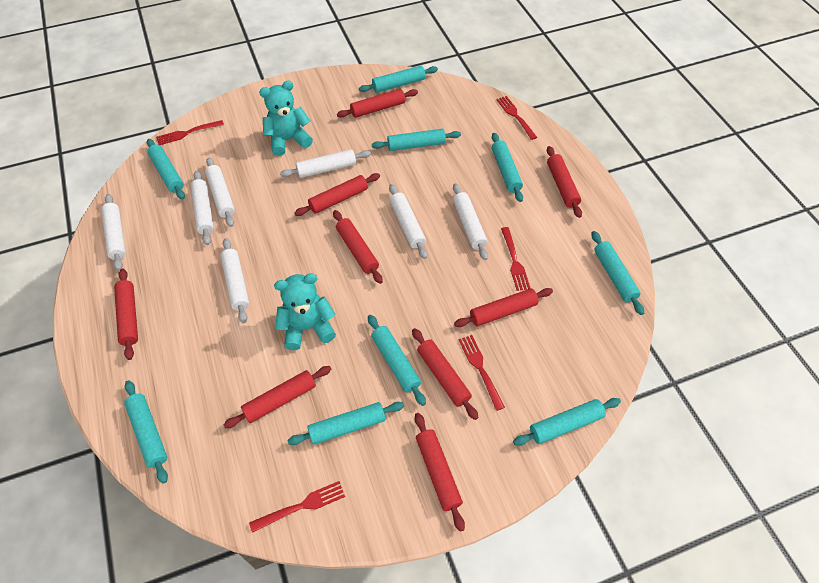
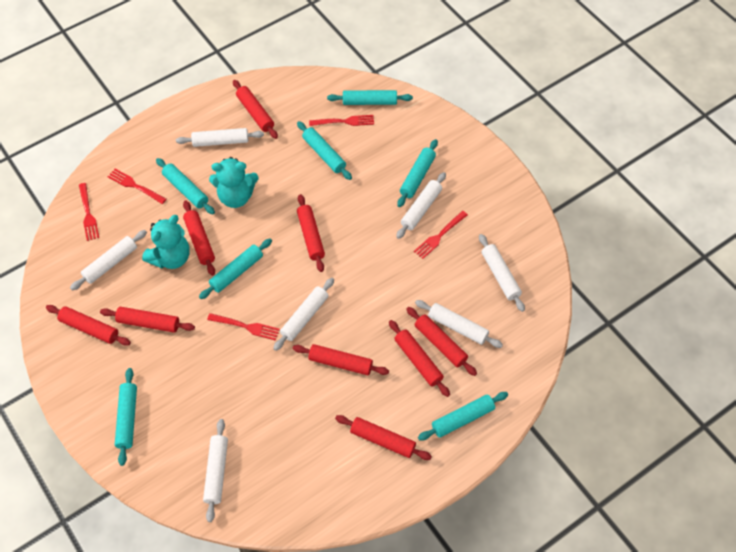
turquoise rolling pin: [124,380,168,484] [147,139,185,200] [287,402,404,445] [359,66,438,93] [368,315,426,406] [372,129,461,151] [492,133,523,202] [513,398,621,446] [591,231,644,315] = 9 -> [115,368,137,466] [156,158,215,214] [199,239,272,299] [297,121,352,180] [327,90,413,105] [397,139,438,207] [418,392,508,441] = 7

